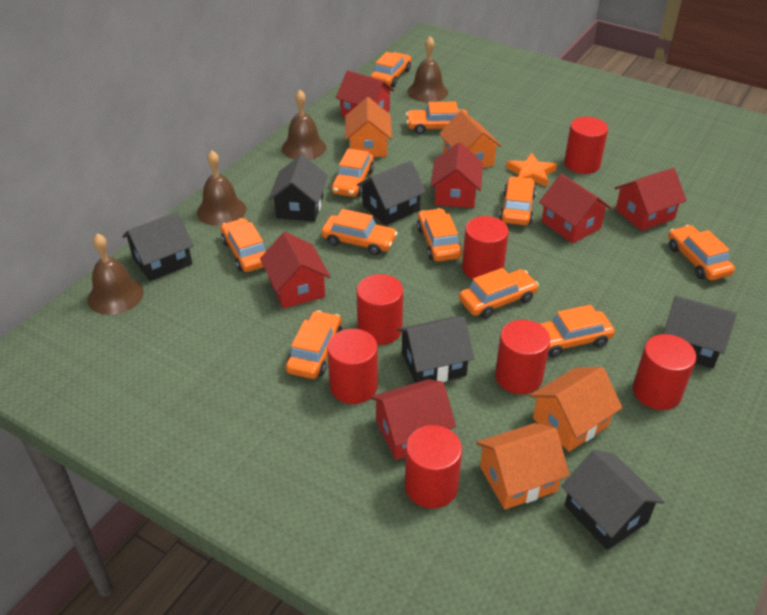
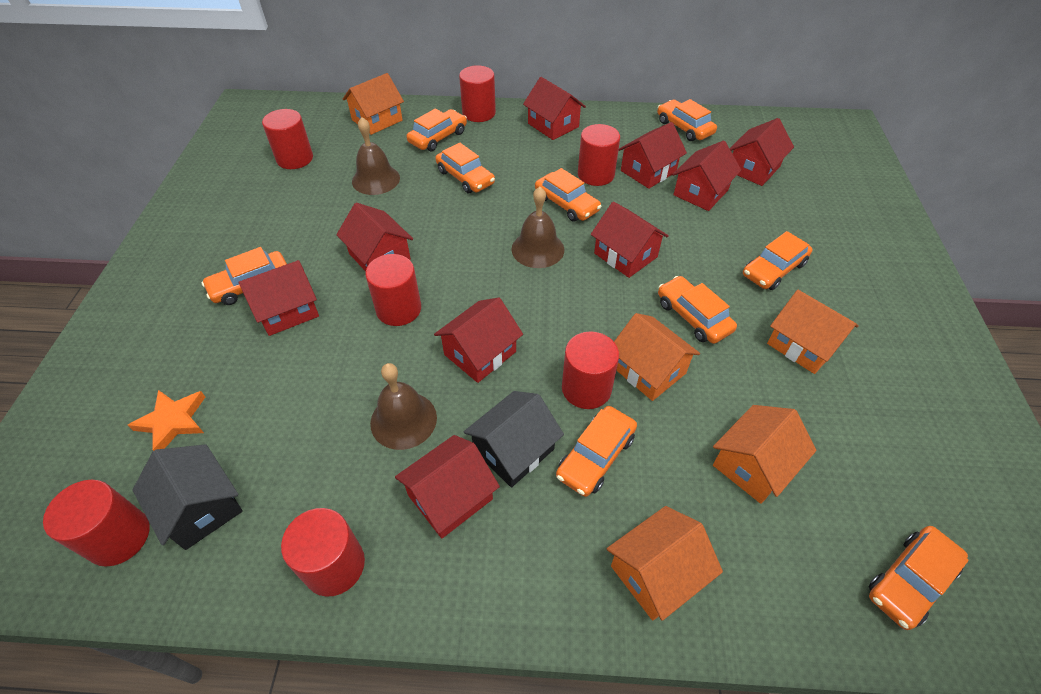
black house: [123,212,194,281] [268,154,328,222] [357,161,426,225] [397,317,474,383] [561,449,664,550] [663,296,737,368] = 6 -> [132,444,242,550] [464,391,564,488] = 2
brown bell: [88,233,144,315] [197,151,246,226] [282,90,326,160] [408,37,448,103] = 4 -> [352,117,400,195] [370,363,437,450] [512,187,564,268] = 3
orange car: [221,218,267,272] [286,310,342,379] [321,209,397,255] [331,149,374,197] [370,52,411,87] [406,102,468,134] [417,208,462,262] [459,268,539,319] [499,176,536,225] [539,305,615,358] [668,225,735,281] = 11 -> [201,247,287,305] [406,109,467,151] [435,143,495,193] [535,168,602,222] [556,406,637,497] [657,99,717,141] [658,276,737,344] [743,231,813,290] [869,526,969,630] = 9
orange house: [345,97,392,157] [439,110,502,168] [476,423,570,510] [529,367,622,452] = 4 -> [343,73,404,135] [607,506,723,621] [614,313,700,401] [713,405,816,504] [767,290,859,374] = 5
red house: [260,232,331,309] [336,70,394,117] [370,379,456,460] [431,142,483,208] [539,174,611,243] [615,168,687,231] = 6 -> [239,260,319,336] [336,203,413,271] [395,435,500,538] [434,298,523,383] [523,77,586,140] [591,202,669,278] [619,122,687,189] [672,141,741,211] [729,118,794,186] = 9

